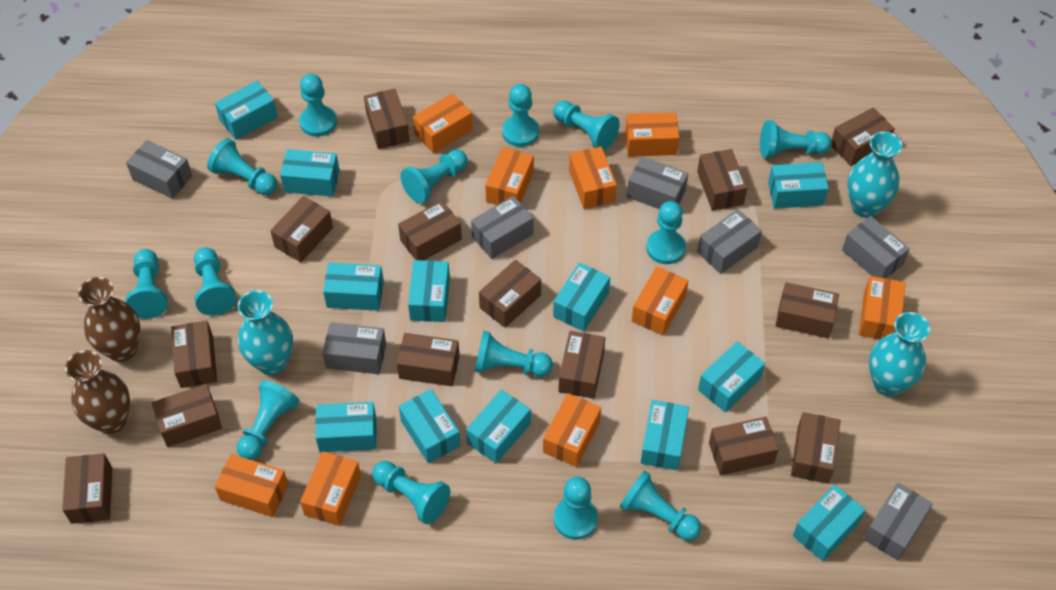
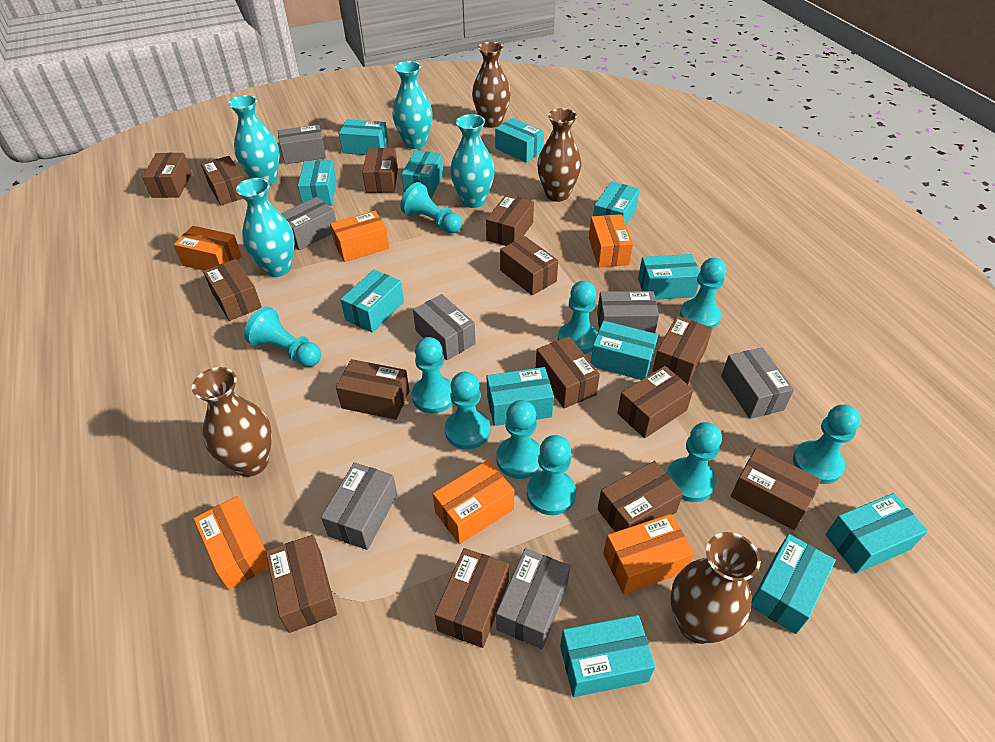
brown vase: [65,350,130,434] [78,277,141,362] = 2 -> [192,367,272,477] [472,42,511,128] [537,108,581,202] [671,532,760,644] = 4
orange box: [215,454,289,517] [300,451,361,526] [413,93,473,153] [485,147,534,205] [543,393,601,467] [569,147,617,209] [625,112,679,157] [632,267,689,335] [859,276,906,340] = 9 -> [173,226,242,271] [193,496,269,590] [330,211,389,262] [433,460,514,544] [589,214,633,267] [603,514,695,594] = 6
turquoise pawn: [126,249,168,319] [194,247,237,316] [207,138,277,195] [237,380,299,460] [299,74,337,137] [372,461,450,524] [400,149,468,204] [475,331,553,377] [502,84,539,147] [553,101,620,151] [554,477,598,540] [620,470,701,541] [646,201,686,264] [760,120,832,158] = 14 -> [244,307,321,367] [400,182,462,234] [412,337,453,414] [445,372,490,450] [497,400,541,479] [527,435,576,515] [558,281,598,354] [667,422,722,502] [680,258,726,329] [793,405,861,484] = 10
turquoise vase: [237,290,293,375] [847,131,903,218] [869,312,930,397] = 3 -> [228,95,280,185] [236,178,295,277] [392,61,433,149] [450,114,495,208] = 4

